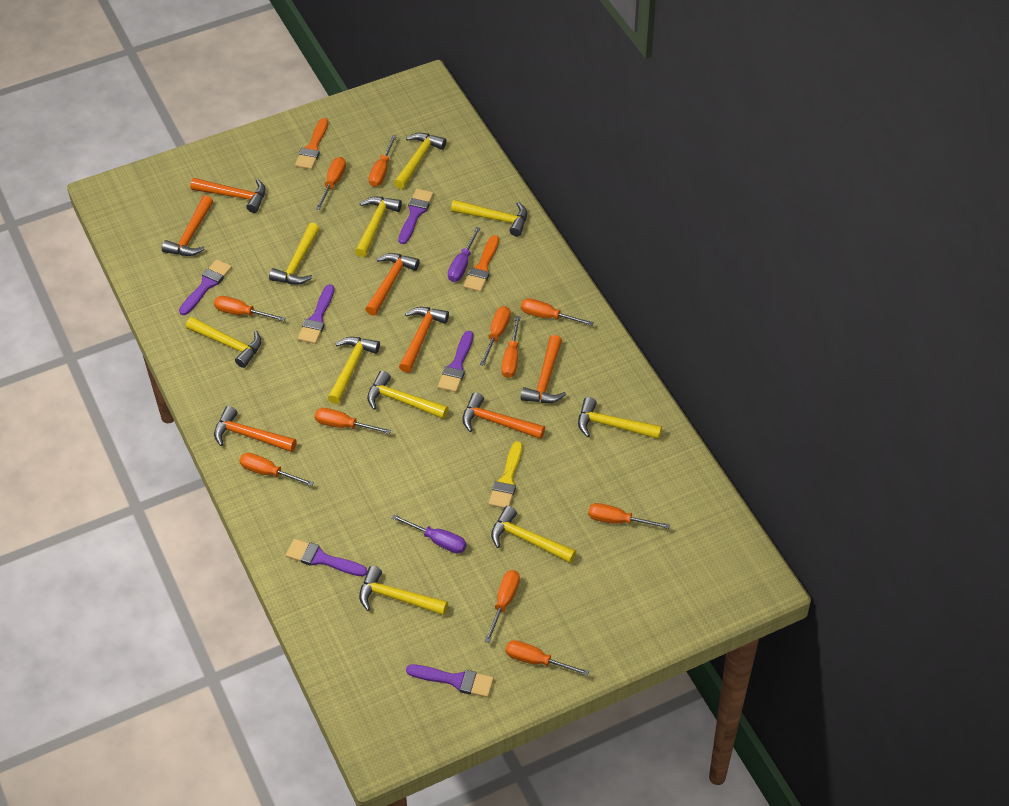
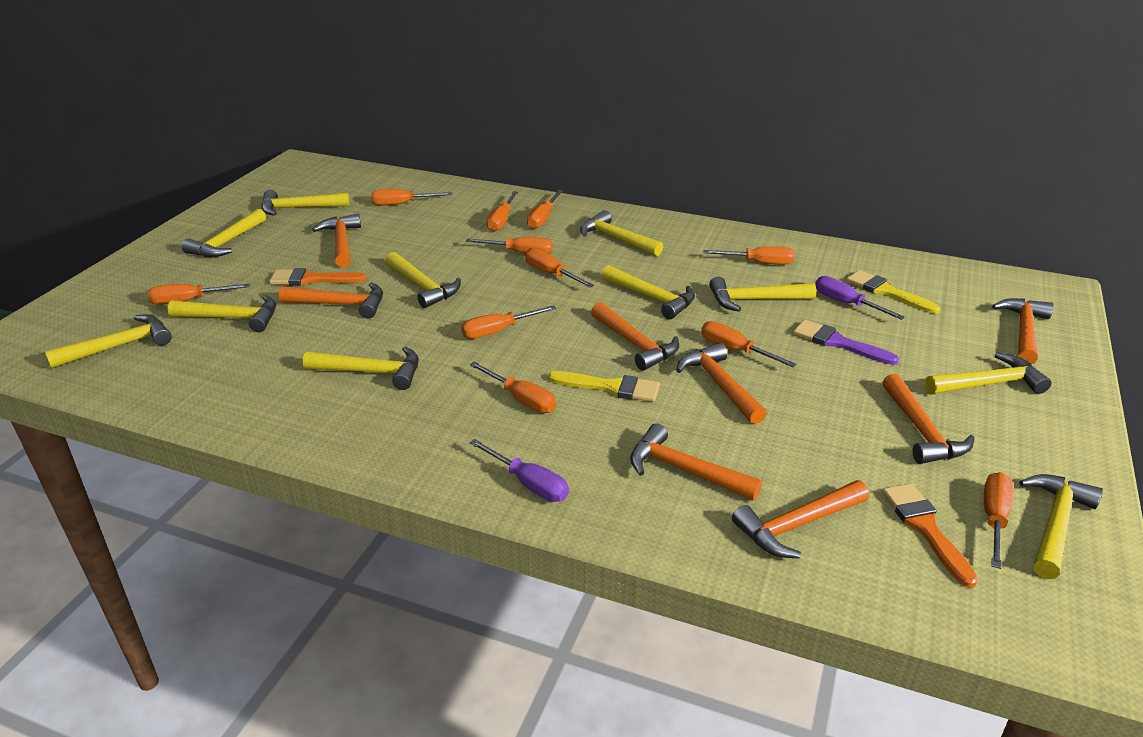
orange hammer: [162,195,213,256] [190,178,266,213] [214,406,297,452] [365,253,420,316] [399,307,449,373] [462,392,545,439] [521,335,566,403] = 7 -> [279,282,383,319] [312,214,361,268] [591,302,679,371] [630,423,762,500] [676,343,767,424] [732,480,869,559] [882,374,975,464] [992,298,1054,364] = 8
purple brush: [179,259,232,315] [286,539,367,577] [298,284,334,344] [398,189,434,244] [406,664,494,697] [438,331,473,392] = 6 -> [793,320,899,365] = 1
yellow brush: [489,441,522,508] = 1 -> [548,371,660,402] [846,270,941,314] = 2
yellow hammer: [186,317,262,368] [269,223,320,285] [328,337,380,404] [355,197,402,257] [359,566,448,615] [367,371,448,419] [394,133,446,189] [451,200,527,236] [491,506,576,563] [578,397,662,439] = 10 -> [45,314,172,368] [168,295,276,332] [182,209,266,257] [261,190,350,216] [303,346,419,390] [385,252,461,308] [580,210,664,256] [602,265,695,319] [709,277,816,312] [925,352,1051,394] [1019,474,1103,579] = 11

